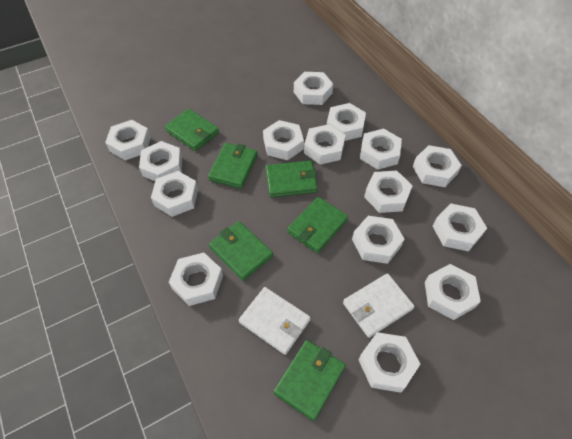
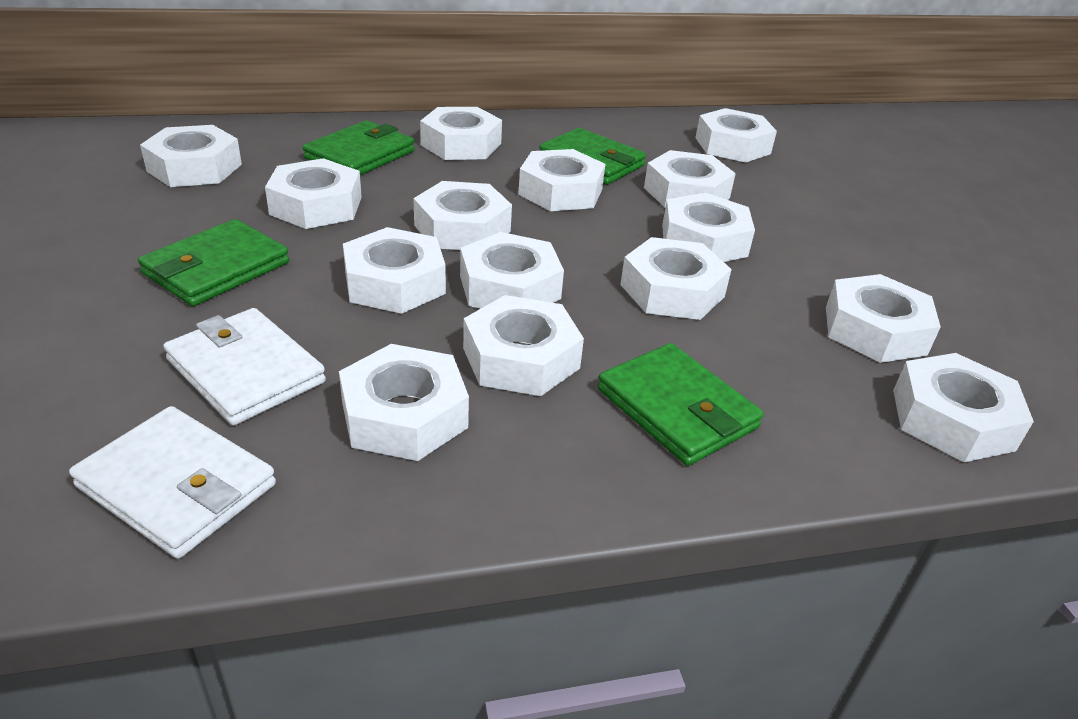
green wallet: [165,109,219,151] [208,143,258,189] [209,221,273,281] [266,161,318,197] [274,340,346,421] [287,197,348,253] = 6 -> [138,219,289,306] [302,121,415,175] [539,128,646,185] [598,343,764,466] = 4

